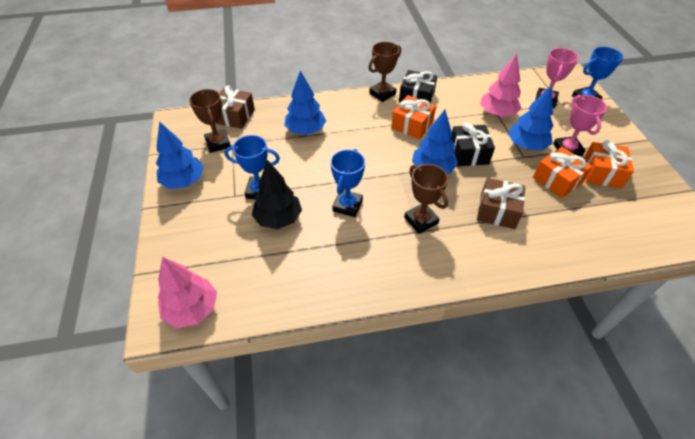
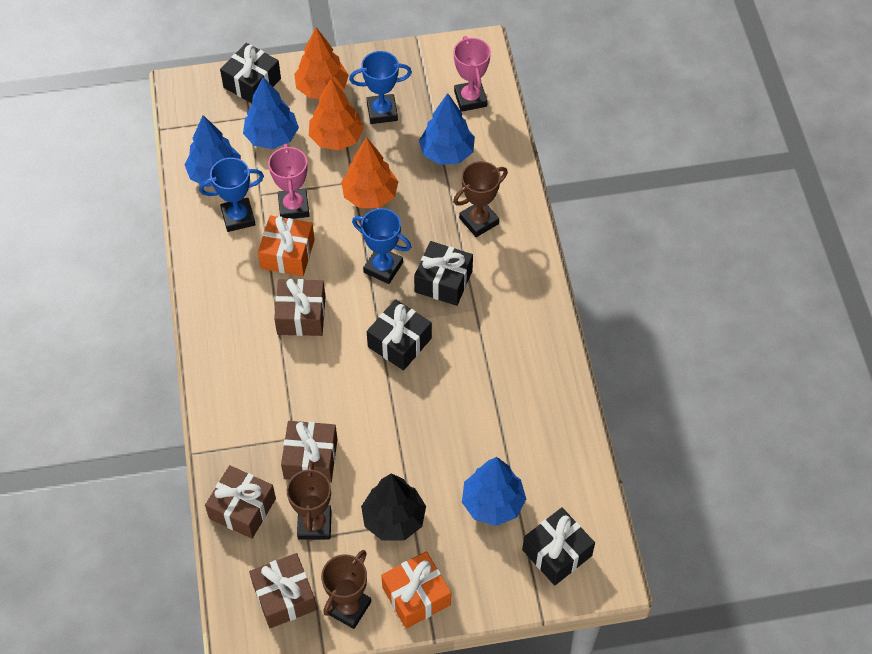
black gift: [399,70,437,103] [451,123,495,166] = 2 -> [220,43,281,103] [367,299,432,370] [414,241,473,306] [522,507,595,586] = 4
brown gift: [216,86,255,129] [477,178,525,229] = 2 -> [205,465,276,539] [249,553,317,628] [274,279,325,336] [281,421,338,483] = 4
orange gift: [391,95,436,140] [533,147,593,198] [583,140,634,188] = 3 -> [258,215,315,276] [381,551,451,629] = 2
orange tree: none = 0 -> [294,27,349,99] [309,78,364,150] [341,137,398,208] = 3
pink tree: [158,257,217,328] [480,54,522,117] = 2 -> none = 0

